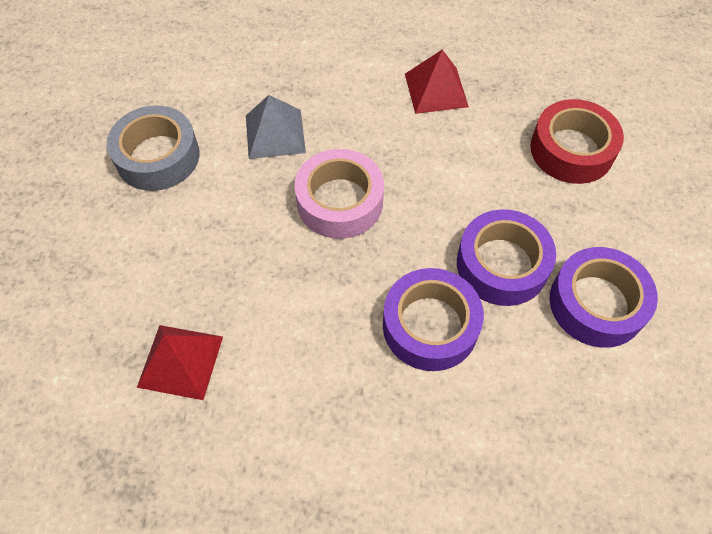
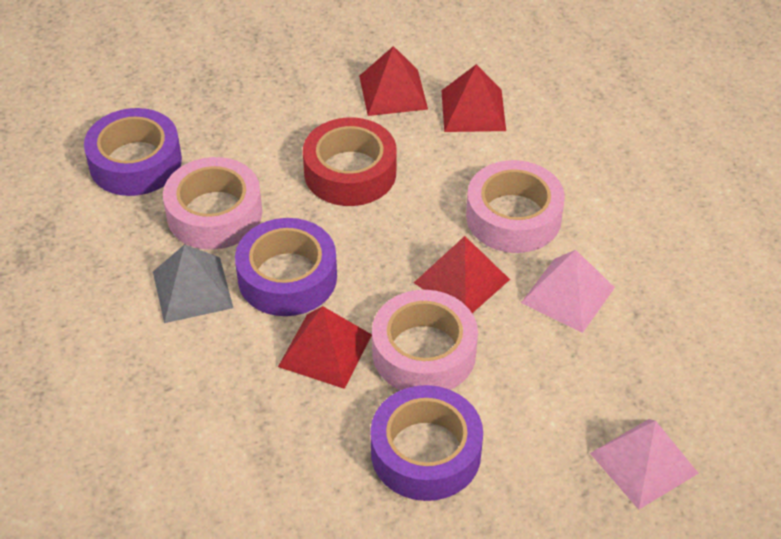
grey tape: [107,105,199,191] = 1 -> none = 0
pink pyramid: none = 0 -> [521,250,615,333] [590,419,699,510] = 2
pink tape: [294,149,384,239] = 1 -> [163,157,262,250] [372,290,478,390] [466,160,565,253] = 3
red pyramid: [137,325,223,400] [405,50,469,114] = 2 -> [278,306,372,389] [359,46,428,116] [414,236,510,313] [441,64,506,132] = 4

